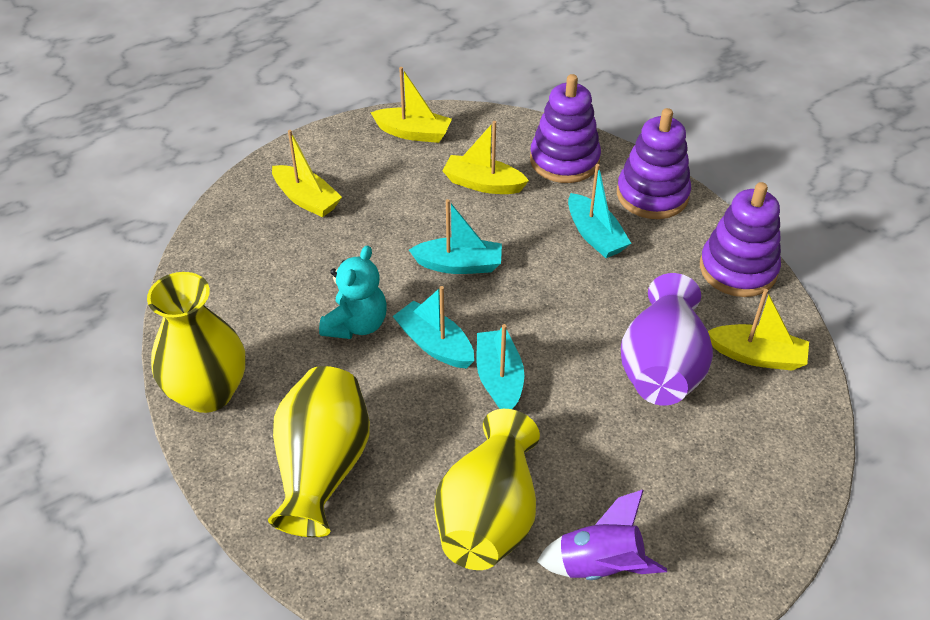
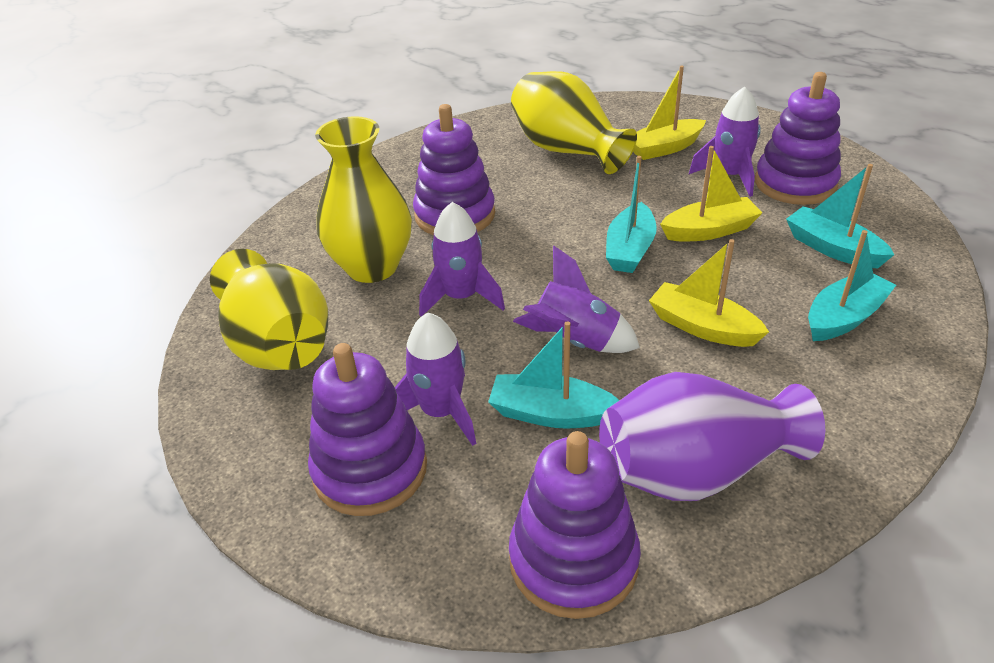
purple rocket: [537,490,667,580] = 1 -> [395,313,476,446] [419,202,505,316] [513,245,640,353] [689,87,761,197] = 4
purple stacking toy: [530,74,601,183] [617,108,691,219] [700,182,781,297] = 3 -> [308,343,427,516] [413,104,495,235] [509,431,641,619] [755,72,841,205] = 4
turquoise teddy bear: [319,246,387,339] = 1 -> none = 0
yellow boat: [272,130,342,217] [370,67,452,143] [443,121,529,194] [708,289,809,371] = 4 -> [633,66,706,160] [649,239,769,347] [660,146,763,241] = 3

